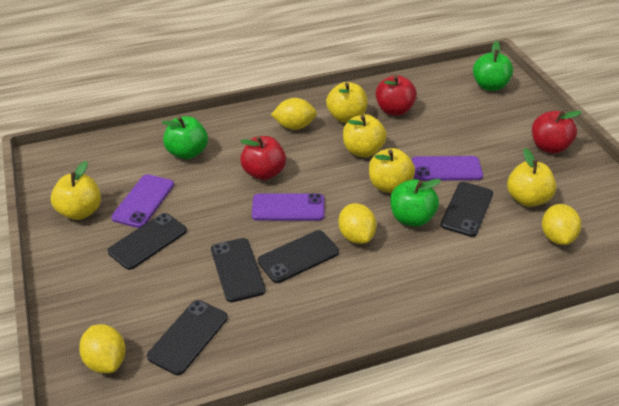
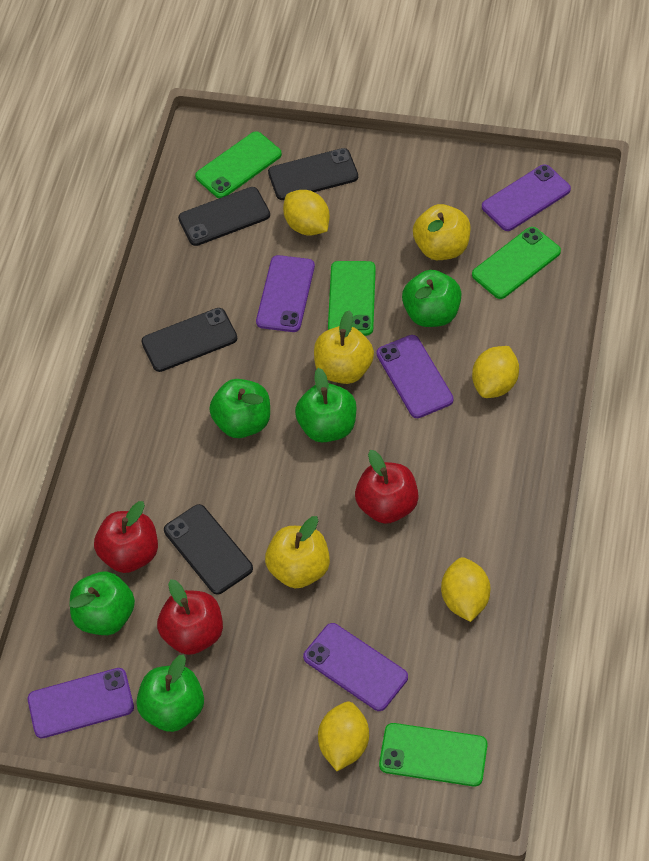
black phone: [108,213,187,270] [147,300,228,375] [211,238,266,302] [258,230,339,283] [441,182,493,237] = 5 -> [141,308,237,372] [164,504,253,595] [178,187,270,246] [268,148,358,200] = 4
green apple: [162,116,208,159] [390,179,441,227] [473,41,513,91] = 3 -> [69,572,135,635] [136,654,204,732] [209,379,270,438] [295,368,356,442] [402,270,462,327] = 5
green phone: none = 0 -> [195,131,282,198] [328,261,376,336] [379,723,488,787] [472,227,561,299] = 4
purple phone: [111,174,174,228] [252,193,325,221] [412,156,483,181] = 3 -> [28,668,134,738] [256,255,315,332] [303,623,408,711] [376,335,454,418] [482,164,571,231] = 5
yellow apple: [51,161,101,220] [326,82,367,123] [343,114,387,157] [369,148,415,193] [507,148,556,207] = 5 -> [265,516,330,588] [314,310,374,384] [413,204,471,260] = 3

